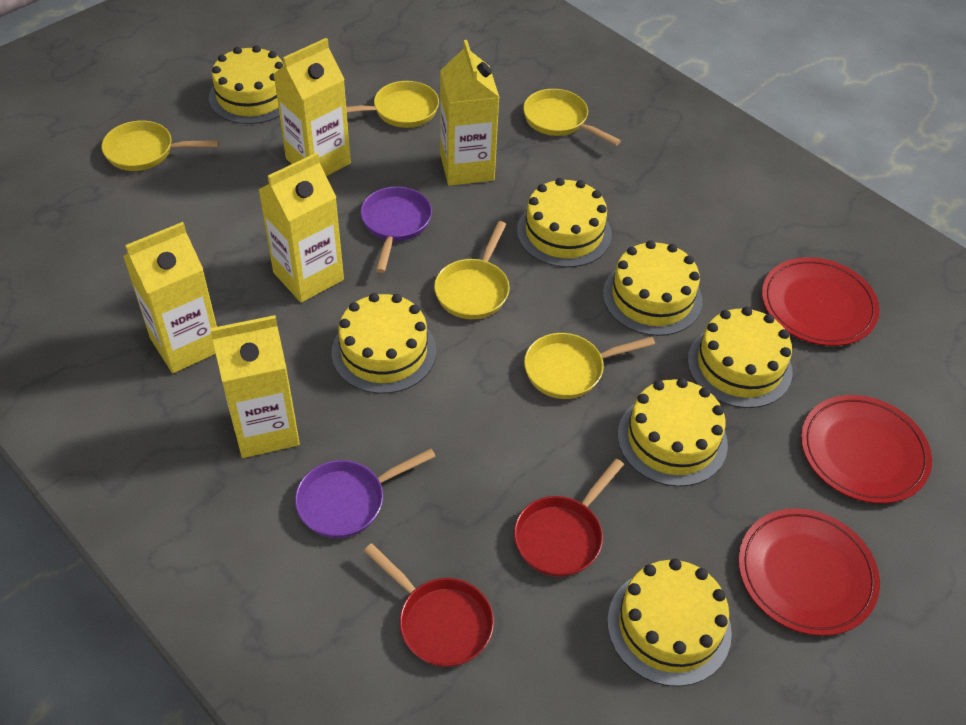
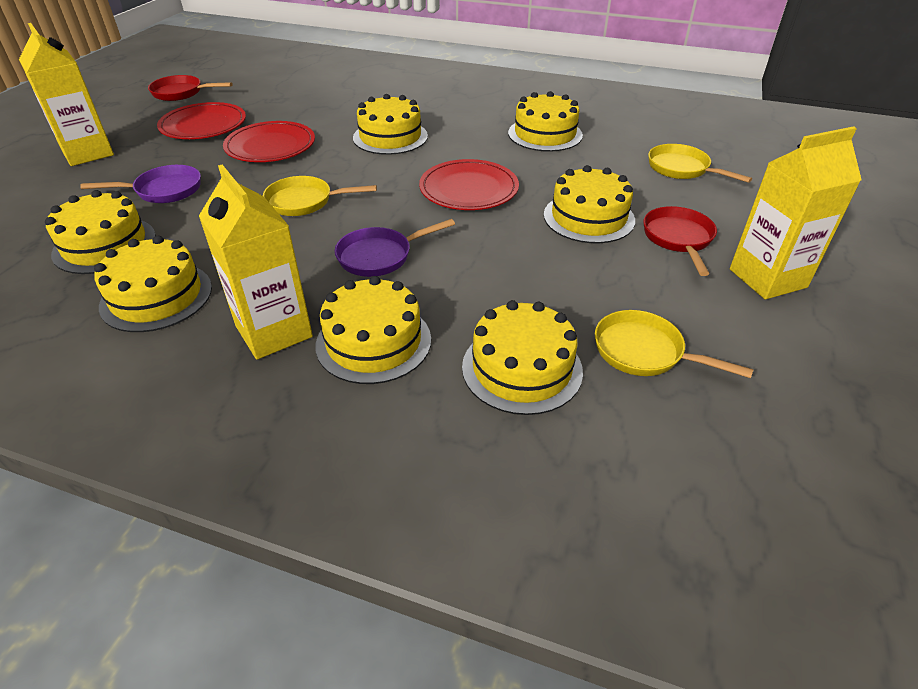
yellow carton: [123,222,217,373] [210,315,300,458] [258,153,344,303] [274,38,351,176] [440,40,499,186] = 5 -> [19,23,114,166] [199,165,313,359] [730,126,862,299] = 3
yellow pan: [102,121,219,171] [346,81,439,128] [434,221,510,319] [523,89,621,146] [524,333,655,399] = 5 -> [263,176,377,216] [595,310,754,378] [648,144,752,183] = 3

